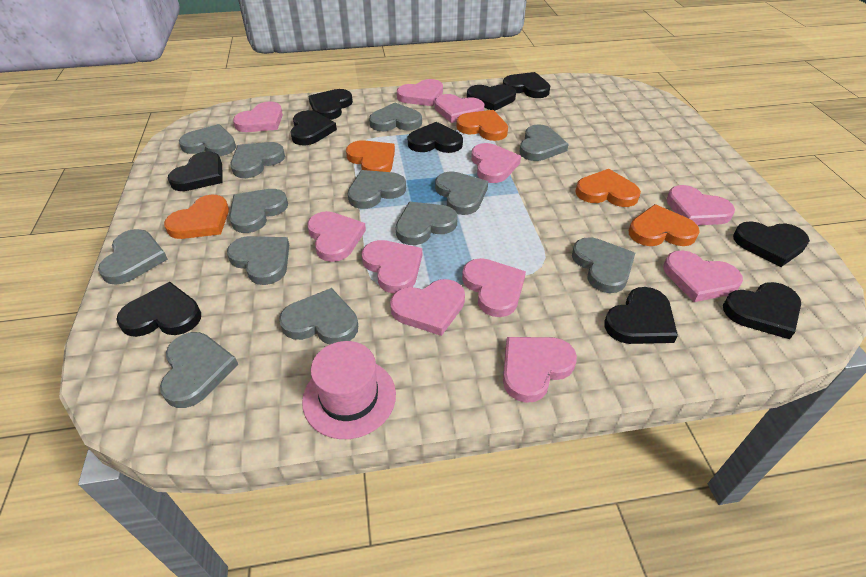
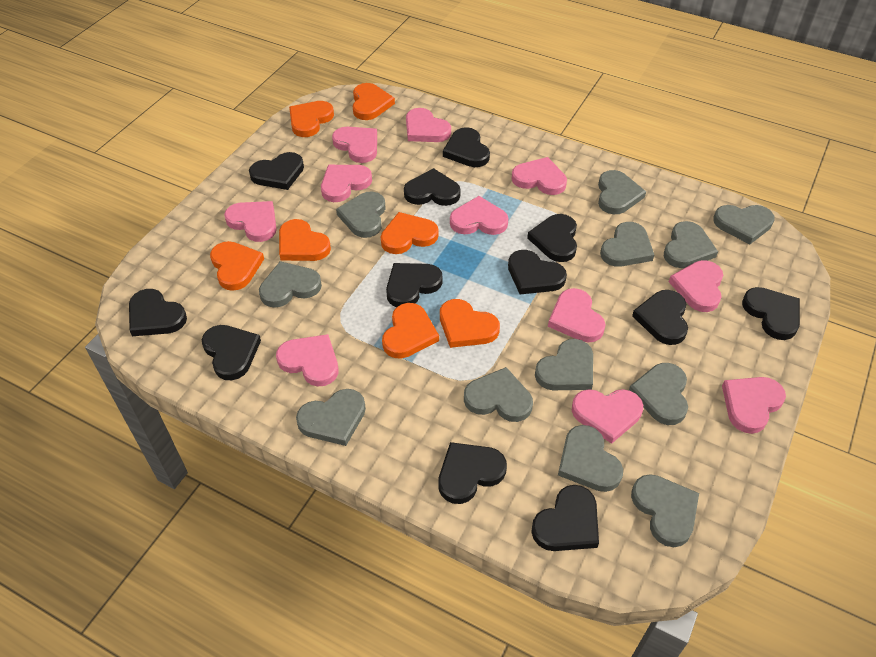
black heart: [116,282,201,337] [168,151,223,191] [290,110,337,145] [308,89,353,120] [408,122,463,153] [467,84,516,111] [503,72,550,98] [604,287,678,344] [723,282,801,339] [733,221,810,267] = 10 -> [129,289,187,336] [202,325,261,380] [249,152,304,190] [386,263,443,307] [404,168,461,206] [438,442,507,504] [443,127,490,167] [508,250,567,294] [527,214,577,262] [531,485,599,551] [632,290,688,345] [742,287,800,340] = 12
grey heart: [98,229,168,285] [160,332,238,408] [179,124,236,156] [227,236,289,285] [229,189,288,233] [230,142,285,178] [279,288,358,344] [348,170,406,209] [369,103,422,131] [396,202,458,245] [435,171,488,215] [520,124,569,161] [572,237,635,293] = 13 -> [259,261,322,308] [296,389,366,446] [336,192,386,238] [464,367,533,422] [535,339,593,390] [558,425,623,492] [598,170,646,214] [600,222,654,267] [629,363,688,425] [631,474,699,547] [664,221,718,268] [713,205,775,244] = 12
orange heart: [164,194,229,239] [346,140,395,172] [456,110,508,141] [575,169,641,207] [629,204,700,246] = 5 -> [210,241,264,291] [279,219,331,261] [289,101,334,137] [353,83,395,120] [381,212,439,254] [382,303,439,359] [440,299,500,348] = 7
pink hat: [302,341,396,439] = 1 -> none = 0

